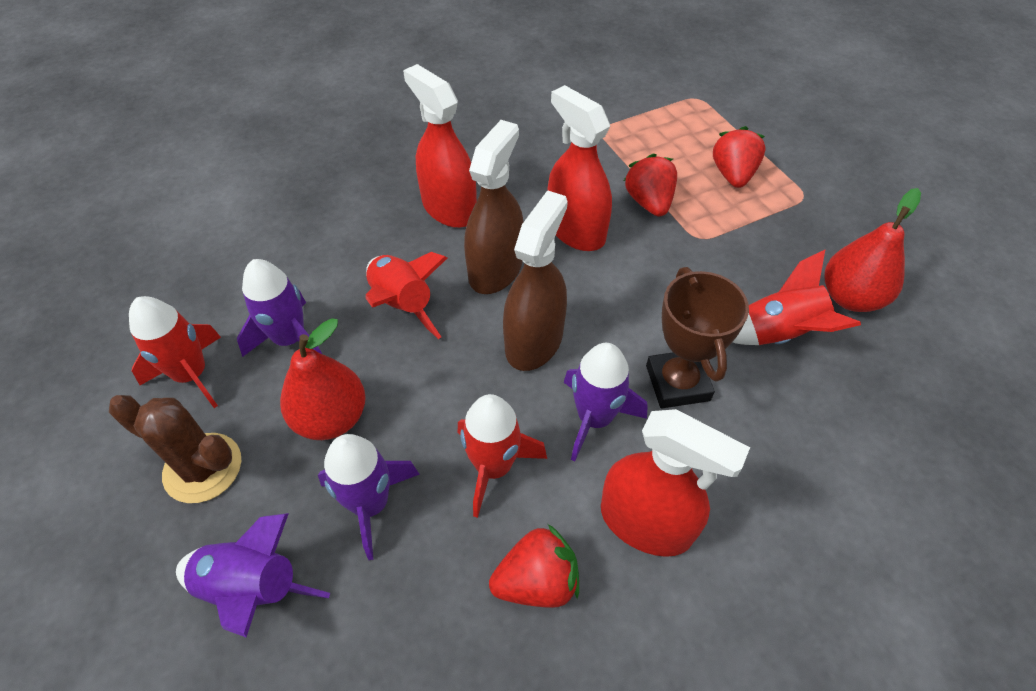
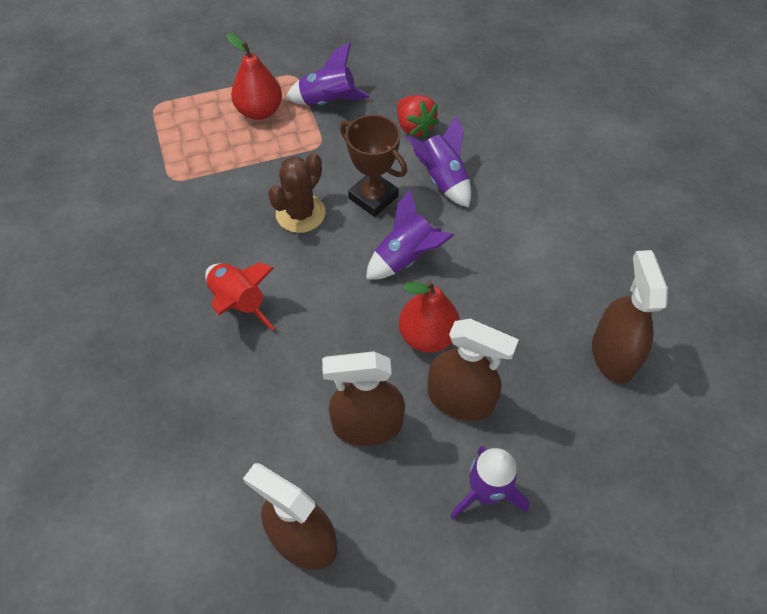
brown spray bottle: [464,120,523,294] [503,190,568,371] = 2 -> [243,463,337,569] [322,351,405,446] [428,319,519,421] [592,250,668,383] = 4
red rocket: [129,296,221,408] [366,252,447,339] [458,394,547,518] [733,249,861,345] = 4 -> [205,262,275,331] = 1
red spray bottle: [403,64,477,228] [548,85,612,251] [601,409,750,557] = 3 -> none = 0
red strawberry: [489,524,579,608] [624,154,677,216] [713,126,765,188] = 3 -> [397,95,439,137] = 1

